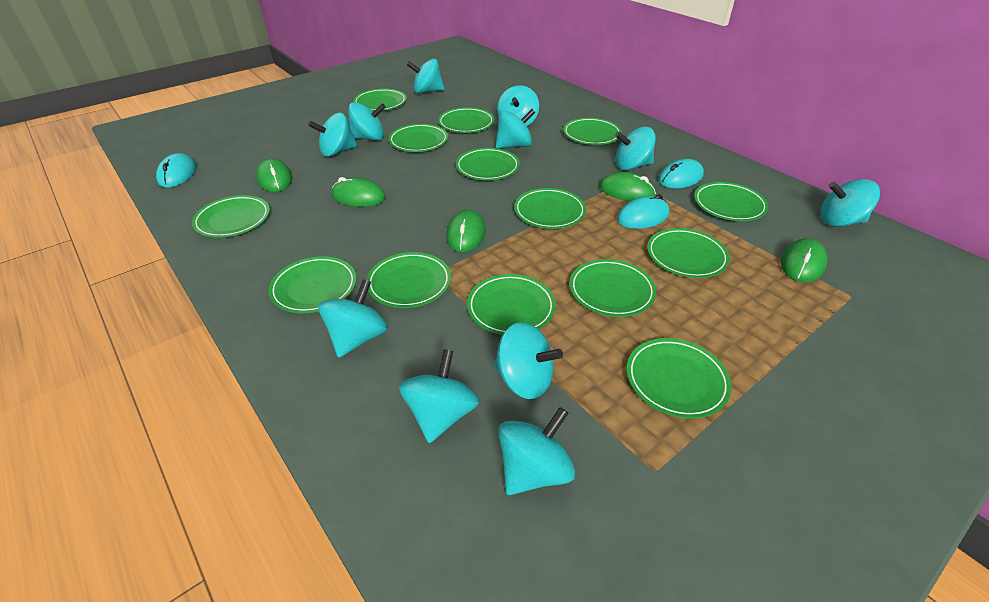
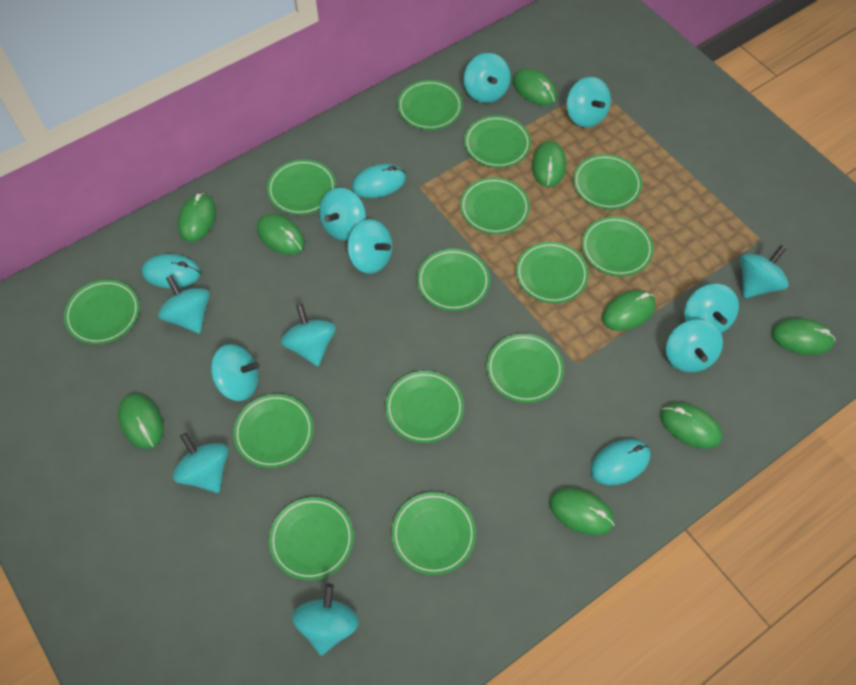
green mouse: [256,158,293,192] [332,177,386,207] [446,209,486,252] [600,172,656,201] [781,238,828,282] = 5 -> [118,394,164,449] [178,193,216,242] [257,214,305,255] [513,69,557,106] [532,141,566,187] [549,488,614,535] [602,290,656,331] [660,403,722,449] [771,318,835,355] = 9
turquoise spinning top: [308,113,357,157] [318,279,388,358] [348,102,386,141] [399,349,480,443] [407,59,445,94] [494,322,563,399] [495,109,536,148] [497,85,539,126] [498,407,575,495] [615,127,656,170] [820,179,880,227] = 11 -> [158,275,210,334] [173,433,228,493] [211,344,260,401] [281,304,336,366] [292,584,359,656] [319,188,366,241] [347,219,392,274] [464,53,511,103] [566,77,611,127] [666,319,723,372] [684,284,739,333] [740,245,789,298] = 12

